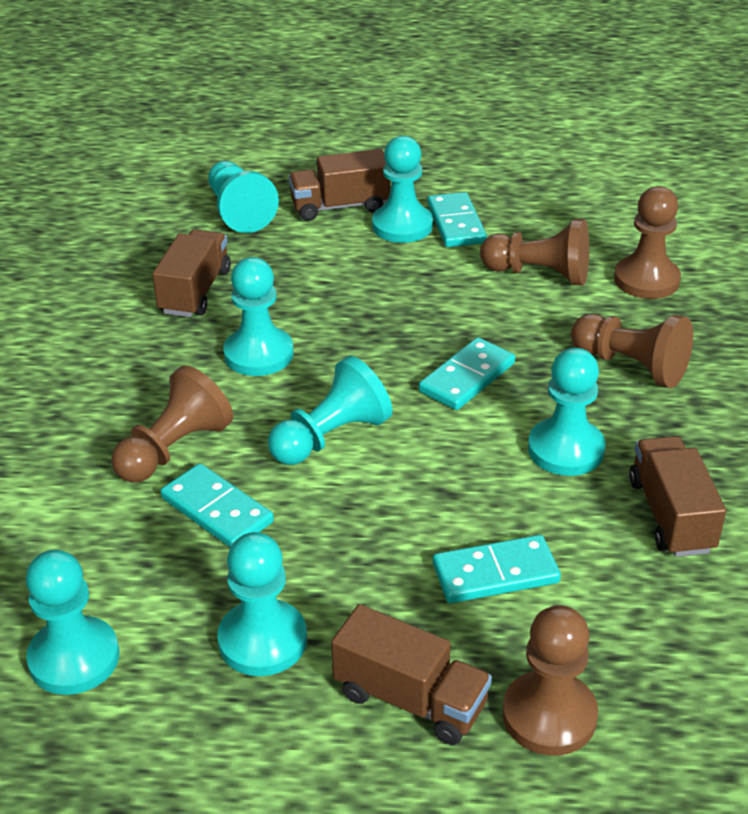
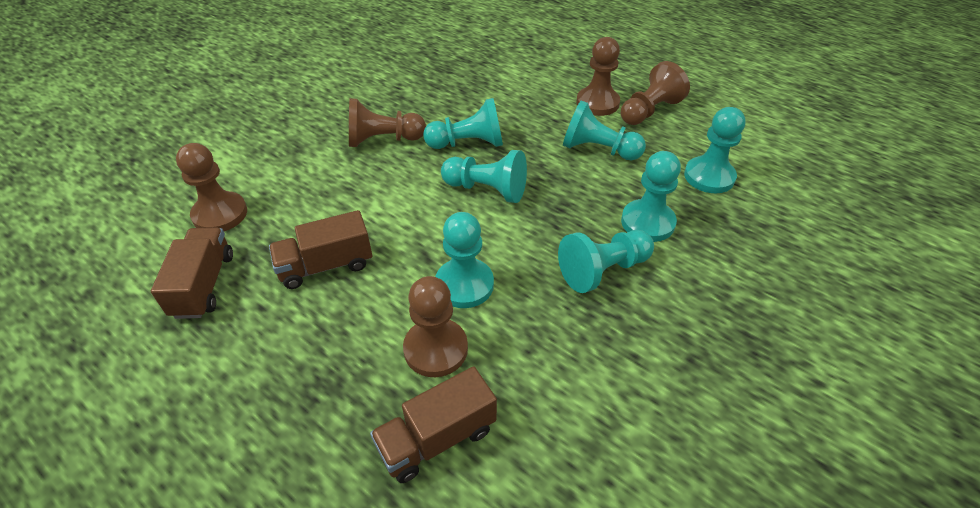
brown truck: [152,229,231,317] [288,149,390,221] [331,604,492,745] [629,436,726,557] = 4 -> [151,227,233,319] [269,210,372,289] [370,366,497,483] = 3
turquoise domino: [160,463,274,547] [419,337,515,410] [427,192,487,247] [433,535,561,603] = 4 -> none = 0

